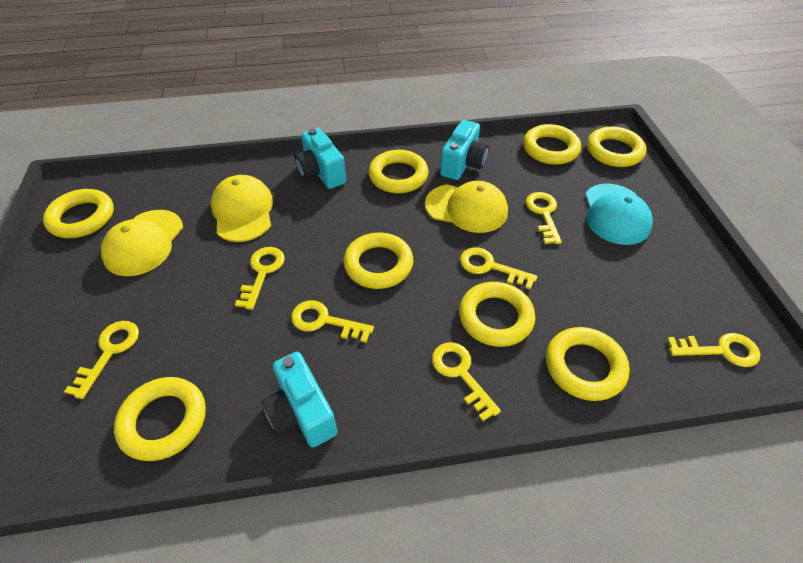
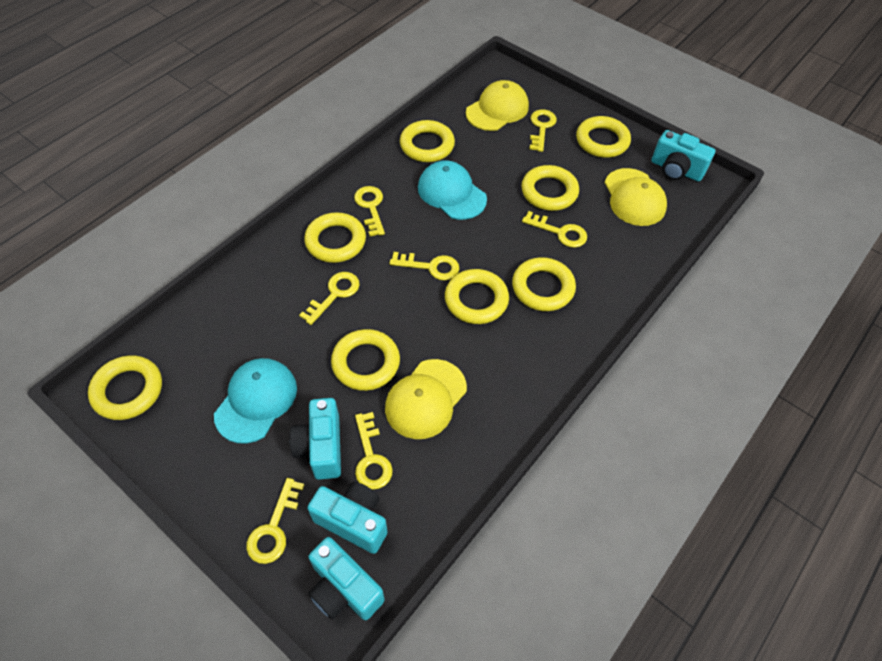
turquoise camera: [262,352,337,448] [295,128,346,189] [440,120,489,180] = 3 -> [290,398,341,480] [307,482,388,554] [308,537,385,620] [652,130,715,181] = 4
turquoise cap: [585,183,653,245] = 1 -> [214,358,297,444] [418,160,487,220] = 2

